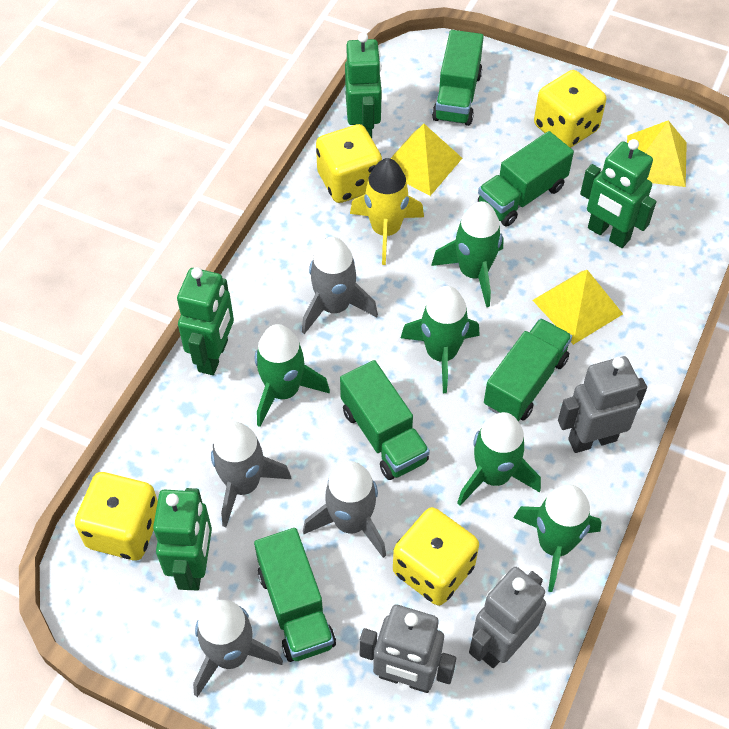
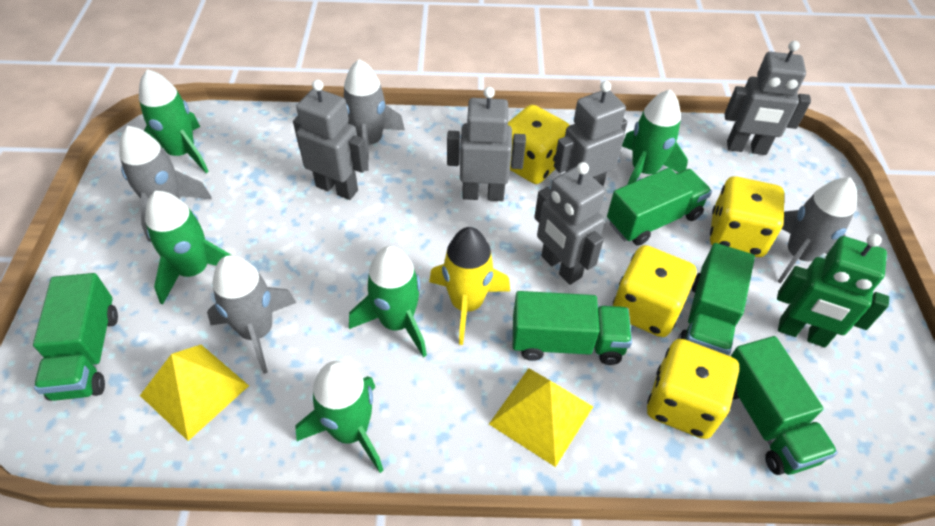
green robot: [153,488,212,591] [177,267,234,375] [345,32,382,138] [580,139,656,248] = 4 -> [777,234,889,347] = 1
grey robot: [359,605,456,693] [469,567,546,668] [558,356,647,453] = 3 -> [293,80,368,200] [447,87,526,201] [534,162,606,285] [554,81,627,186] [725,41,811,155] = 5
yellow pyramid: [390,124,462,196] [532,270,623,345] [627,120,687,187] = 3 -> [140,345,249,441] [489,368,593,467] = 2

